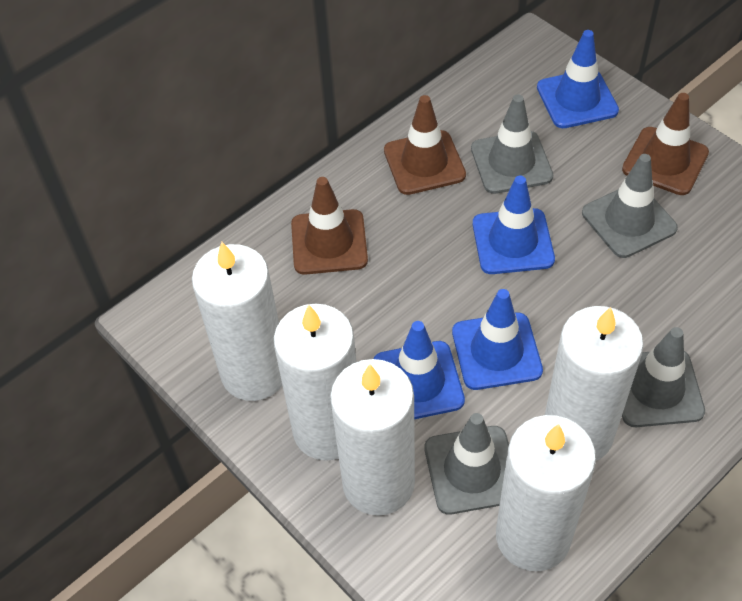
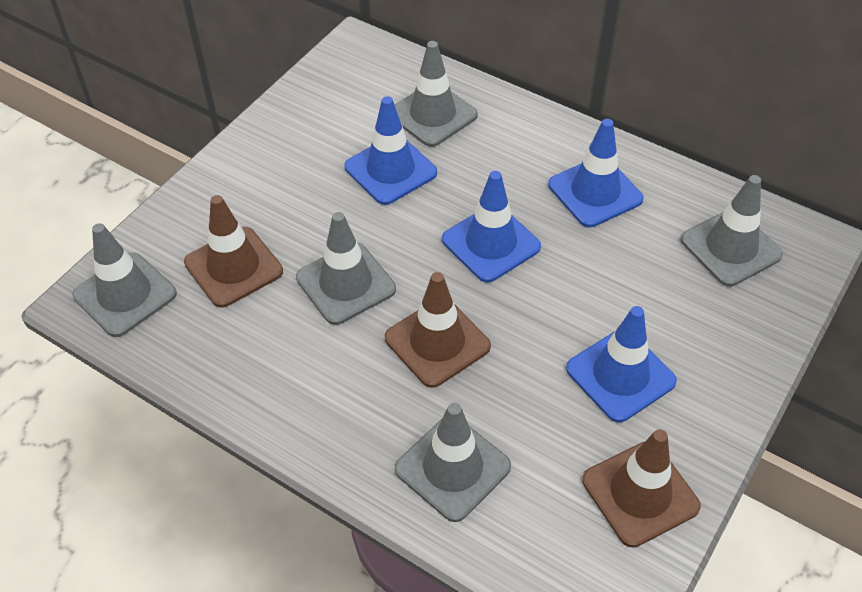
grey traffic cone: [425,413,509,515] [471,95,553,194] [582,154,678,258] [622,327,705,427] = 4 -> [73,223,177,337] [296,212,396,325] [395,41,478,147] [395,403,511,522] [681,175,783,287] = 5
white candle: [192,242,282,401] [274,304,356,461] [330,359,415,516] [496,415,596,571] [545,306,644,461] = 5 -> none = 0

